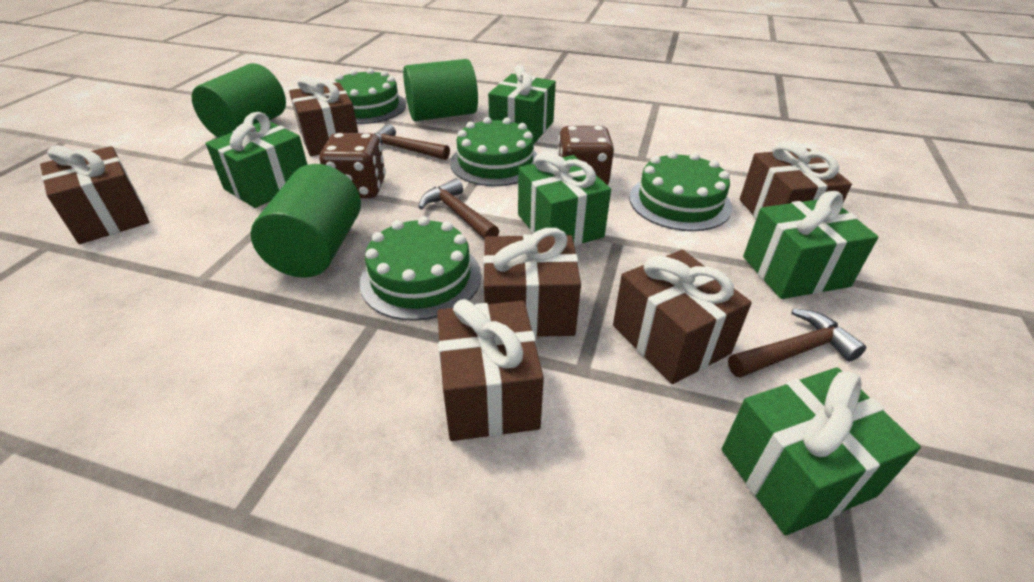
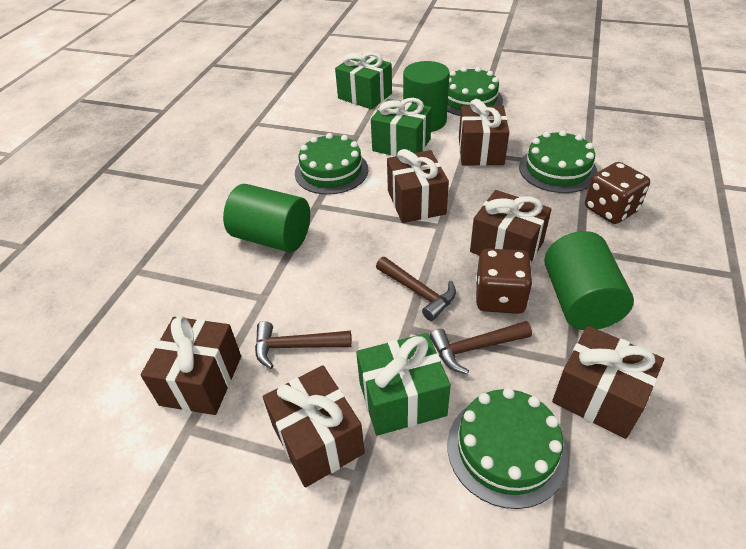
green gift: [205,112,308,208] [488,64,556,143] [518,152,611,246] [722,367,921,535] [743,191,878,299] = 5 -> [335,52,392,109] [356,333,451,436] [371,98,432,156] = 3

